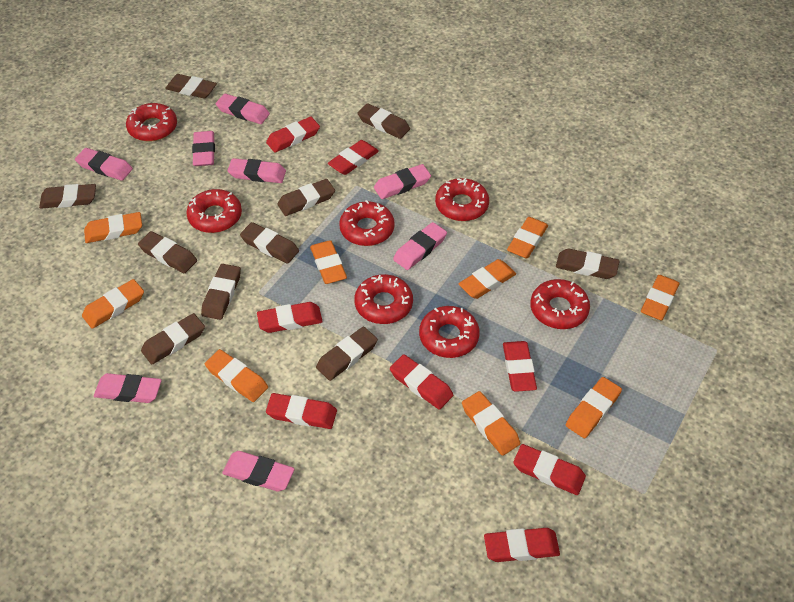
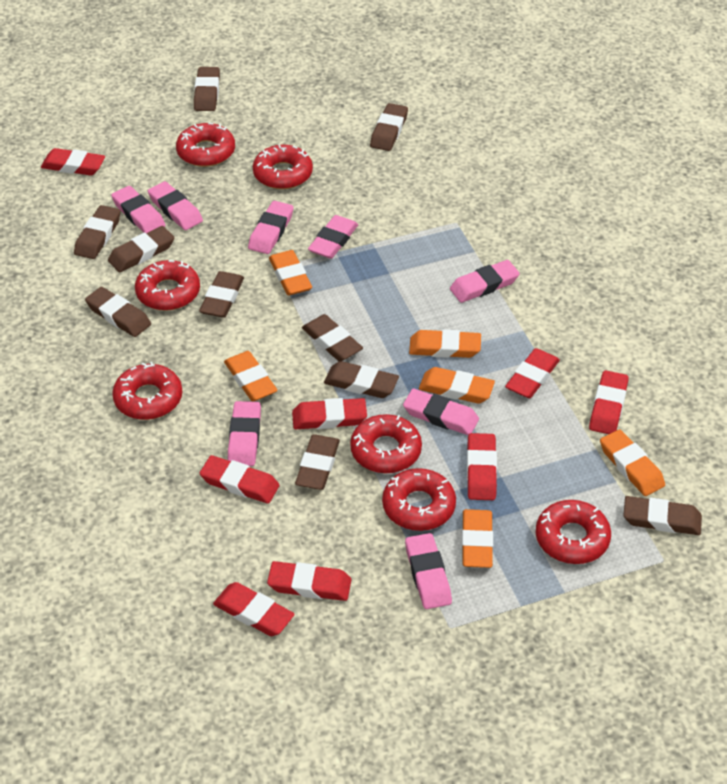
orange eraser: [82,279,144,329] [84,212,142,243] [205,349,268,402] [310,240,347,284] [458,259,516,299] [462,391,520,456] [507,217,548,259] [566,377,622,438] [641,275,679,320] = 9 -> [224,351,278,401] [269,250,312,295] [409,329,481,358] [419,367,495,404] [462,509,493,568] [600,429,665,496] = 6

